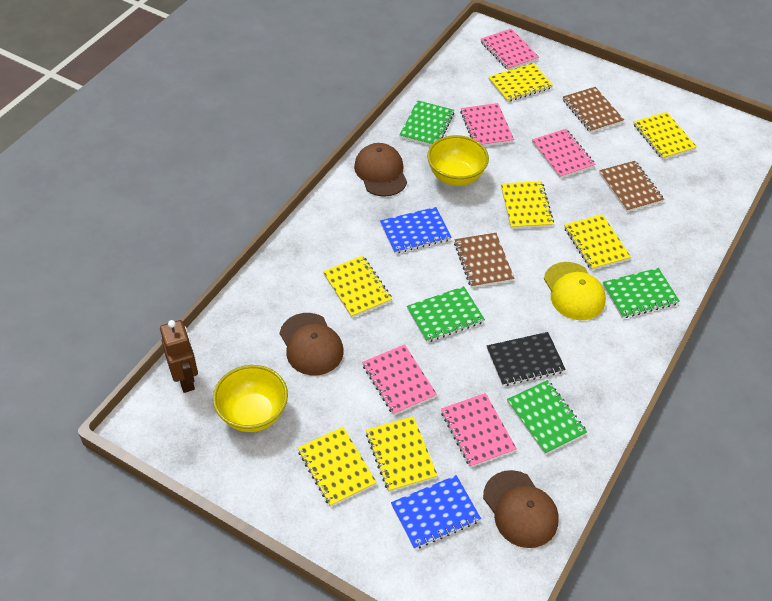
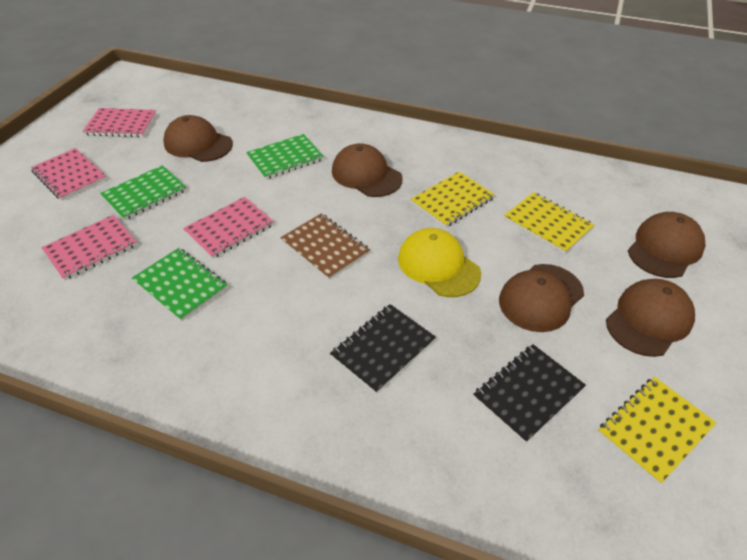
black notebook: [487,332,566,386] = 1 -> [330,304,436,394] [473,344,586,443] = 2
blue notebook: [380,207,452,254] [391,475,481,549] = 2 -> none = 0
brown cap: [280,313,344,376] [354,143,407,197] [483,470,559,548] = 3 -> [163,115,233,162] [332,143,403,197] [499,264,584,332] [606,279,695,357] [628,212,705,278] = 5
brown notebook: [454,233,515,288] [563,87,624,133] [599,161,664,212] = 3 -> [280,213,370,280] = 1
brown robot: [160,320,198,393] = 1 -> none = 0
green notebook: [400,100,454,146] [407,286,485,342] [507,380,587,454] [602,268,680,318] = 4 -> [100,165,187,221] [132,248,228,321] [246,134,324,180] = 3
pink notebook: [362,344,437,415] [441,393,517,467] [460,103,514,146] [481,29,539,70] [532,129,595,178] = 5 -> [31,148,106,200] [42,215,137,281] [82,108,157,137] [183,197,274,259] = 4
yellow bowl: [213,365,288,432] [427,135,489,186] = 2 -> none = 0
yellow notebook: [298,427,377,507] [323,256,392,318] [366,416,438,492] [489,63,553,102] [501,181,554,229] [564,214,631,270] [633,112,697,160] = 7 -> [411,172,495,228] [504,192,595,254] [598,377,716,485] = 3

